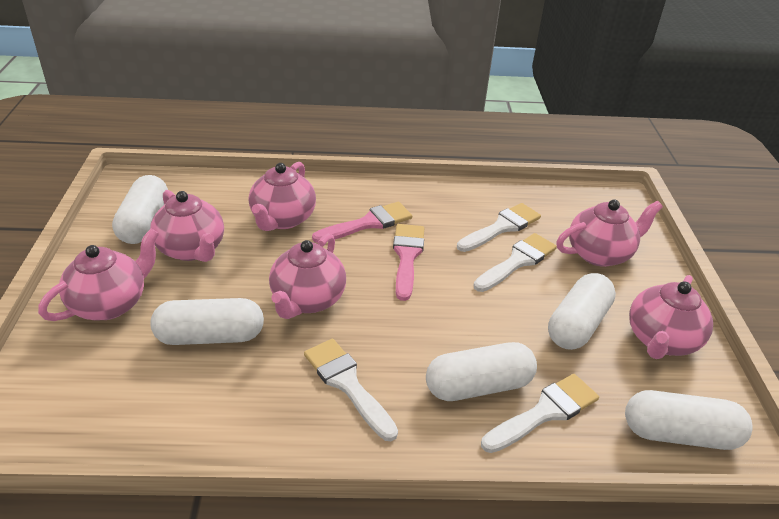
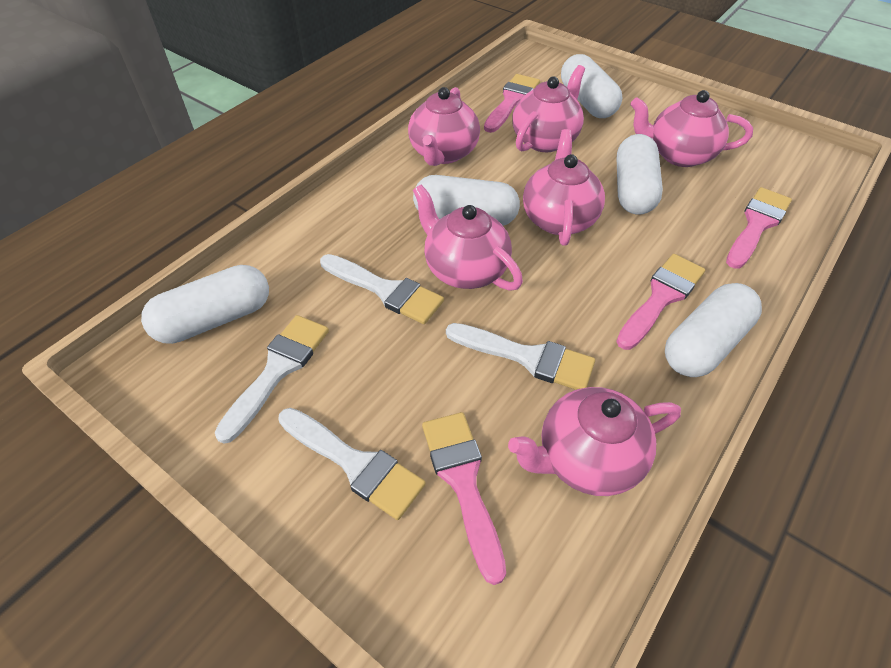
pink brush: [312,202,412,243] [393,224,424,301] = 2 -> [422,412,506,585] [484,74,540,133] [616,254,705,350] [726,187,792,269] = 4

